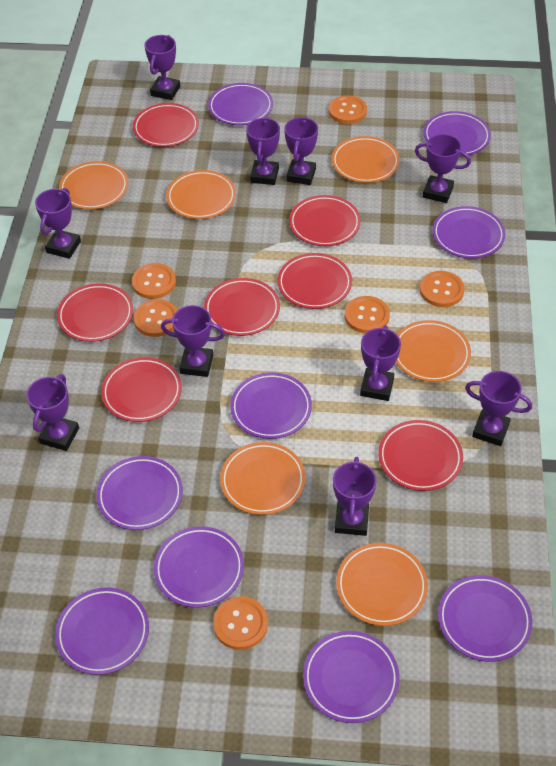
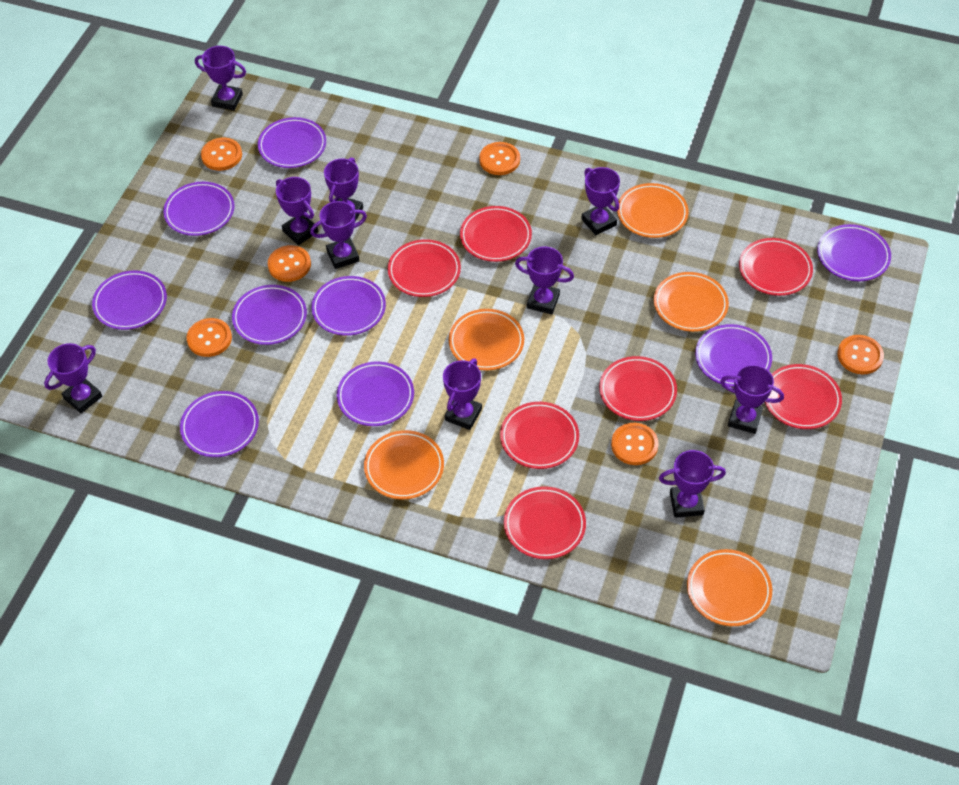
orange plate: [59,161,128,210] [166,170,236,219] [220,442,305,515] [332,136,400,183] [336,543,428,626] [396,320,471,382] = 6 -> [364,430,444,499] [449,309,524,371] [617,183,688,238] [654,272,729,332] [687,549,772,626] = 5

